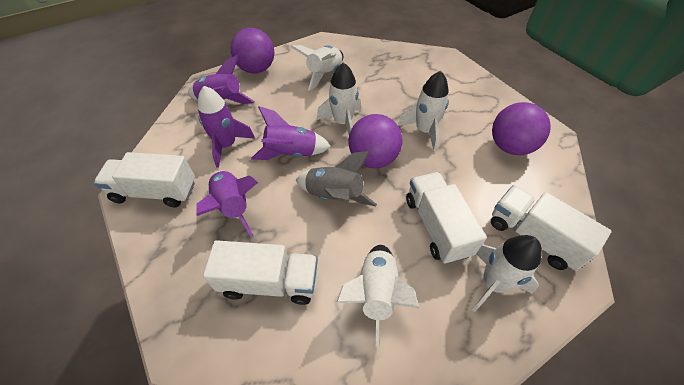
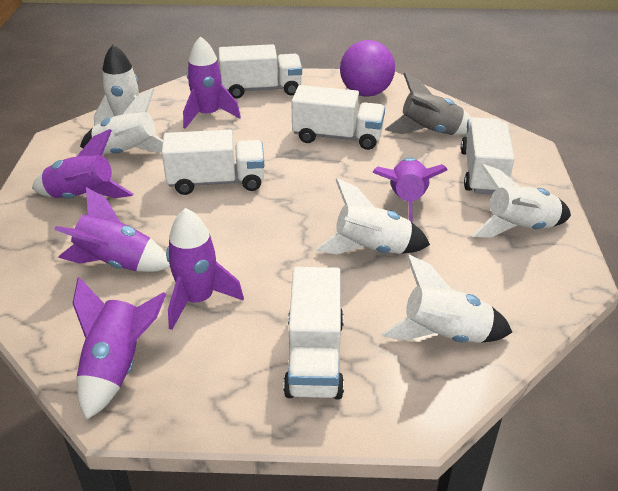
purple ball: [231,28,274,73] [349,114,402,168] [492,102,551,155] = 3 -> [340,40,395,97] = 1
purple rocket: [188,55,255,104] [196,171,258,237] [198,86,255,168] [251,106,331,160] = 4 -> [32,129,133,198] [54,187,170,272] [73,277,166,420] [166,208,244,330] [183,36,241,129] [372,158,448,223] = 6
white truck: [94,152,195,208] [203,240,318,305] [406,172,487,264] [491,185,612,271] = 4 -> [162,130,264,195] [219,44,302,99] [283,267,344,399] [291,85,385,150] [461,117,514,195] = 5

